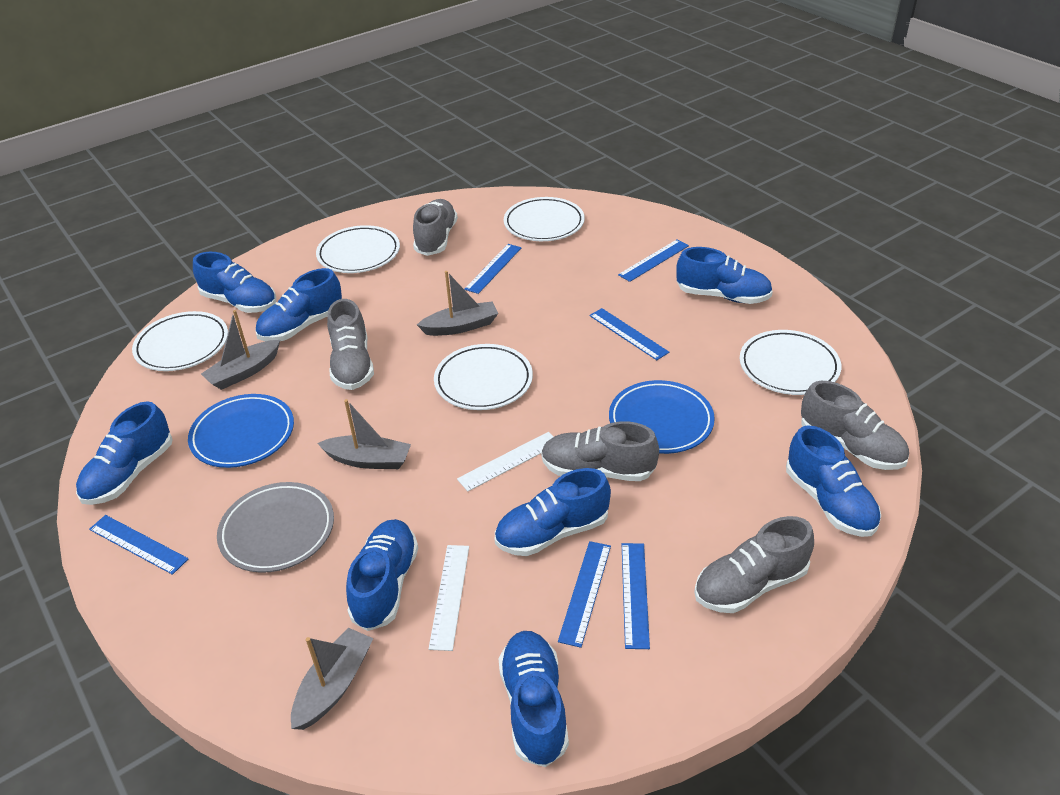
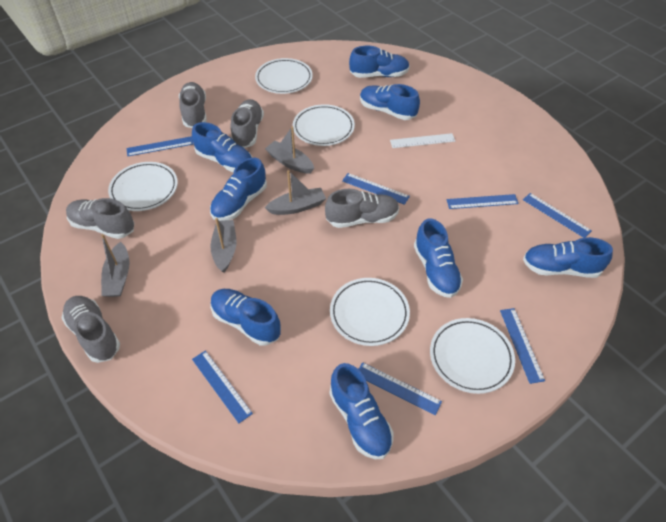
blue plate: [188,394,294,468] [609,380,715,454] = 2 -> none = 0
blue ruler: [89,515,188,575] [464,244,521,294] [558,541,611,648] [589,308,669,360] [618,239,689,282] [622,543,650,649] = 6 -> [127,136,193,156] [192,351,253,423] [342,173,410,205] [358,362,442,415] [447,194,519,209] [500,308,545,384] [523,193,592,238] = 7
grey plate: [217,482,334,573] = 1 -> none = 0
white ruler: [429,545,469,651] [457,432,553,491] = 2 -> [390,133,455,148] = 1

